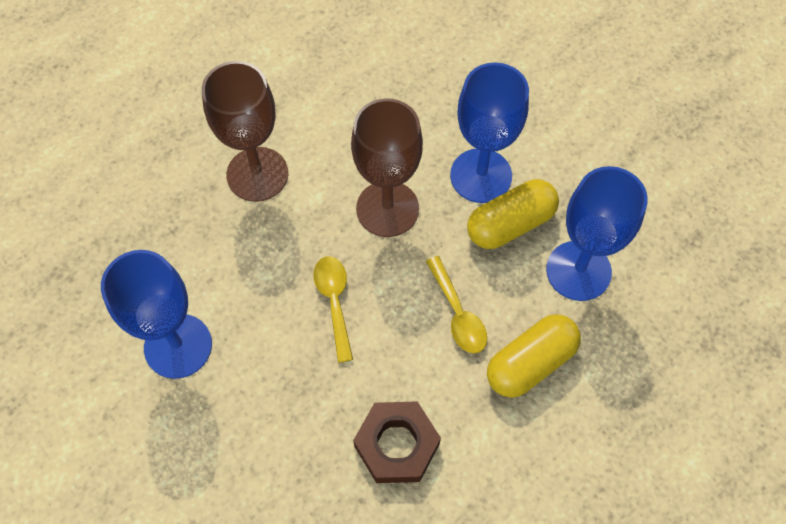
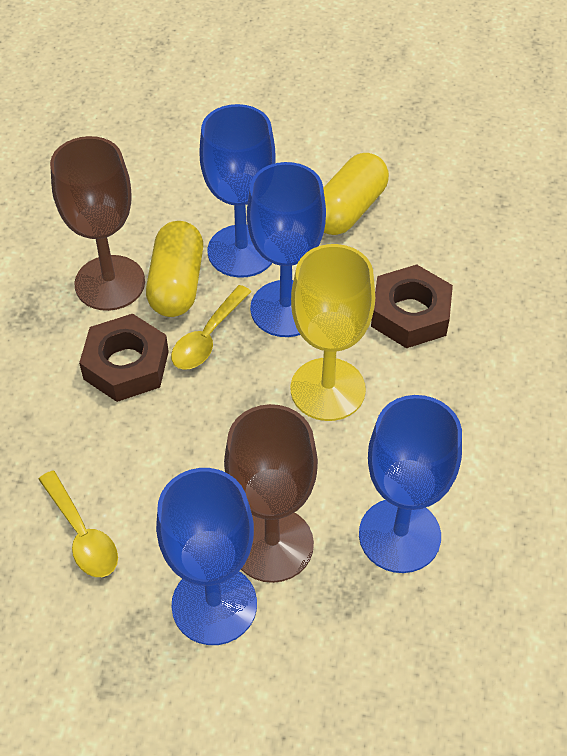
blue goblet: [101,250,212,379] [450,62,529,203] [546,166,648,301] = 3 -> [156,468,257,645] [200,104,276,278] [247,162,326,337] [359,395,462,573] = 4
brown nut: [353,401,441,483] = 1 -> [79,314,169,402] [371,265,453,348] = 2
yellow goblet: none = 0 -> [291,244,375,421] = 1

